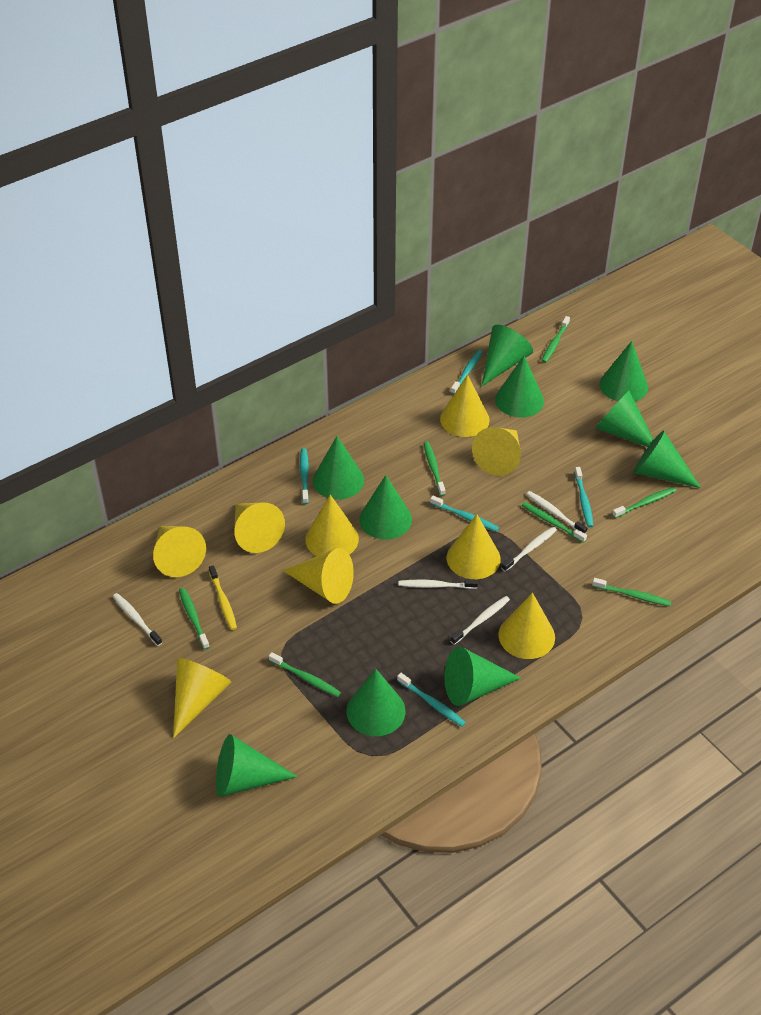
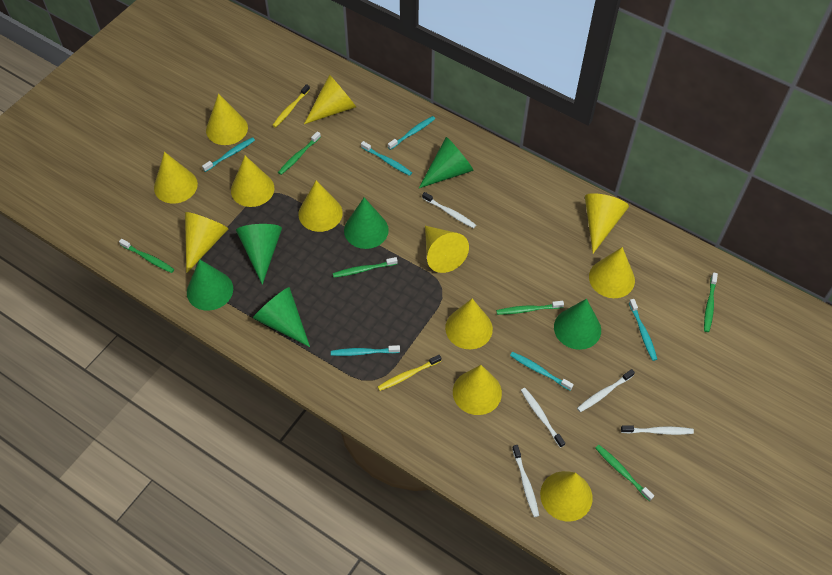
green cone: [216,734,298,797] [313,436,364,500] [346,669,406,736] [359,475,412,539] [444,646,521,706] [482,325,533,386] [495,356,544,418] [595,391,653,447] [600,341,648,401] [633,431,701,488] = 10 -> [187,259,233,311] [236,224,282,285] [253,287,310,347] [344,197,389,249] [419,137,474,188] [554,299,601,350] = 6
green toothbrush: [179,588,209,650] [269,652,341,697] [424,442,446,496] [522,502,587,543] [542,316,570,363] [592,578,672,606] [612,487,676,518] = 7 -> [119,239,174,273] [278,131,321,175] [333,257,398,278] [496,301,564,315] [595,445,654,501] [704,272,718,332] = 6
turquoise toothbrush: [300,448,309,504] [397,673,466,727] [430,496,499,532] [451,350,483,394] [574,467,593,527] = 5 -> [202,137,255,172] [331,345,400,356] [361,141,412,176] [388,116,435,150] [510,352,574,390] [629,299,657,361] = 6
yellow cone: [153,526,206,577] [173,658,232,738] [234,502,285,553] [283,548,354,604] [305,495,359,556] [440,374,490,437] [447,514,501,579] [472,427,521,476] [498,592,555,659] = 9 -> [154,152,198,204] [185,212,228,273] [206,93,248,145] [231,156,274,207] [298,180,343,232] [304,75,356,124] [425,226,469,273] [445,299,493,349] [453,365,502,415] [540,471,593,522] [585,193,629,253] [589,247,635,298] = 12
yellow toothbrush: [209,565,237,630] = 1 -> [272,84,310,128] [378,355,441,391] = 2

